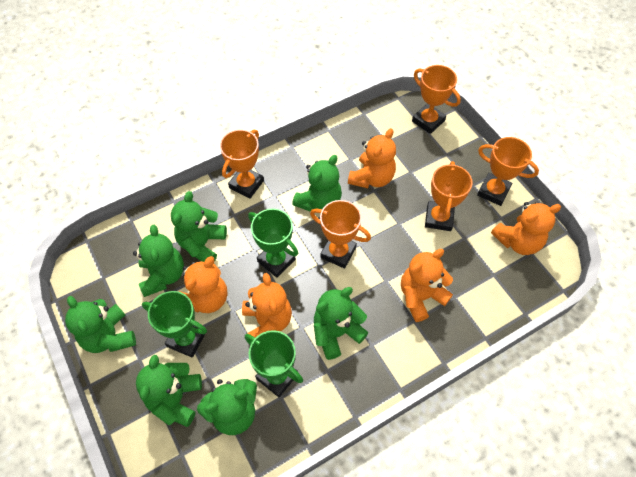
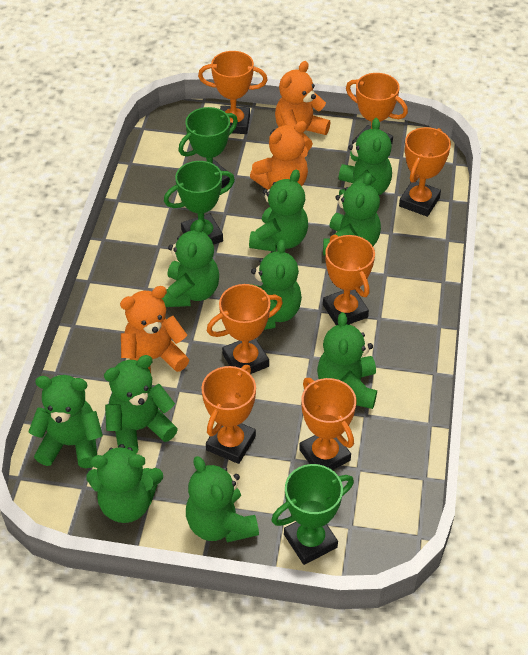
green teddy bear: [65,296,136,353] [133,225,184,297] [136,355,202,427] [171,191,227,262] [197,379,257,435] [292,155,342,212] [314,287,369,360] = 7 -> [28,375,103,468] [86,444,163,523] [104,355,178,454] [162,219,219,307] [186,456,259,543] [249,170,308,252] [251,240,302,330] [317,312,377,409] [323,173,381,256] [339,118,392,196] = 10
orange teddy bear: [180,256,227,313] [242,273,292,338] [348,128,396,188] [401,249,453,322] [491,202,561,255] = 5 -> [120,286,189,373] [250,121,308,190] [275,61,330,151] = 3
orange trophy: [220,130,264,199] [310,200,371,269] [412,65,461,134] [425,161,473,231] [477,137,539,206] = 5 -> [198,51,268,134] [201,365,256,464] [207,284,283,374] [299,378,356,470] [323,234,375,325] [346,73,408,145] [399,127,451,217] = 7

